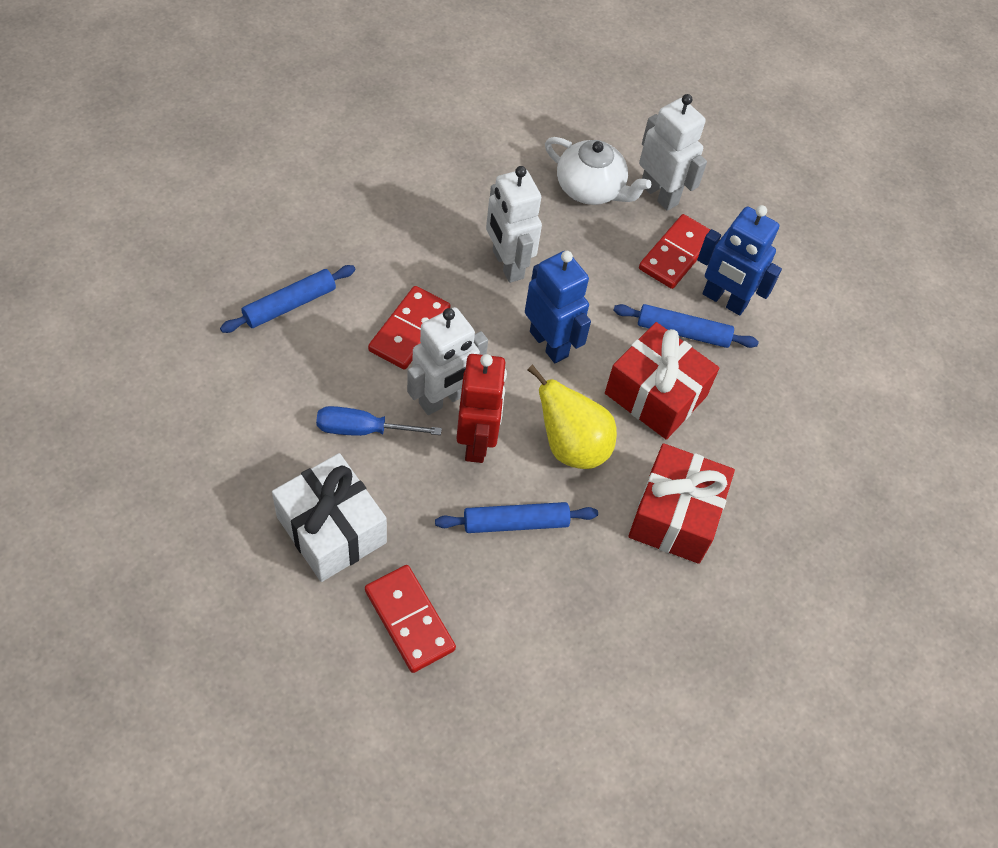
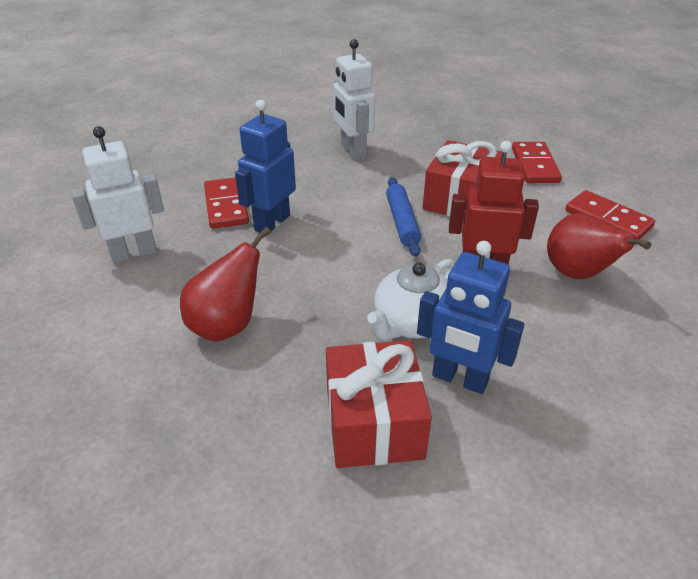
blue rolling pin: [220,265,356,333] [435,502,598,533] [613,304,759,348] = 3 -> [386,177,421,257] = 1
blue screwdriver: [316,406,442,436] = 1 -> none = 0
red pear: none = 0 -> [180,227,271,342] [547,213,651,279] = 2
white gift: [272,453,387,582] = 1 -> none = 0
white robot: [407,307,488,415] [486,166,542,283] [639,94,707,211] = 3 -> [71,126,164,263] [333,39,375,160] = 2
yellow pear: [527,364,617,469] = 1 -> none = 0

